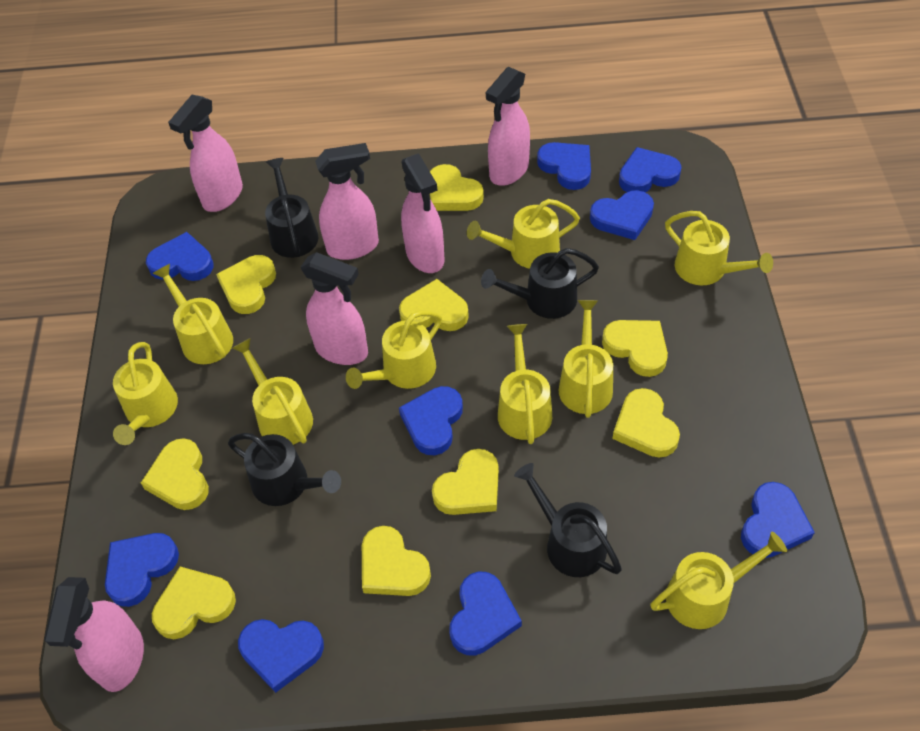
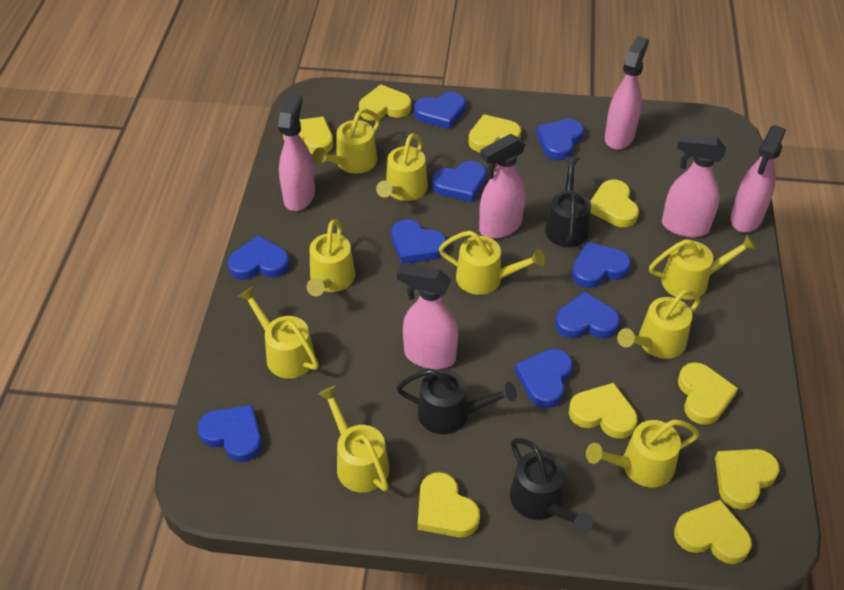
black watering can: [228,433,341,506] [265,158,319,258] [481,248,599,319] [514,463,622,577] = 4 -> [397,369,517,434] [510,438,593,534] [545,157,591,247] = 3

